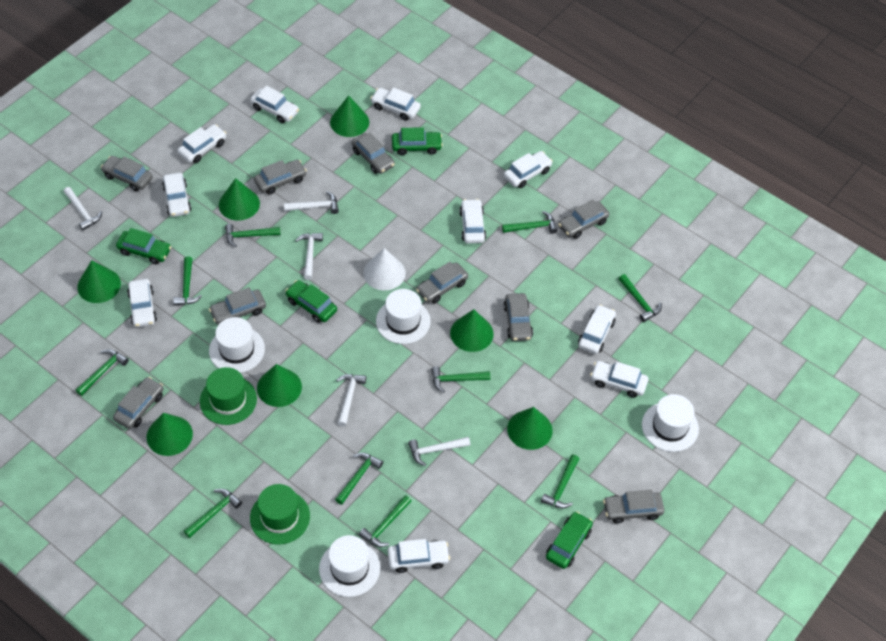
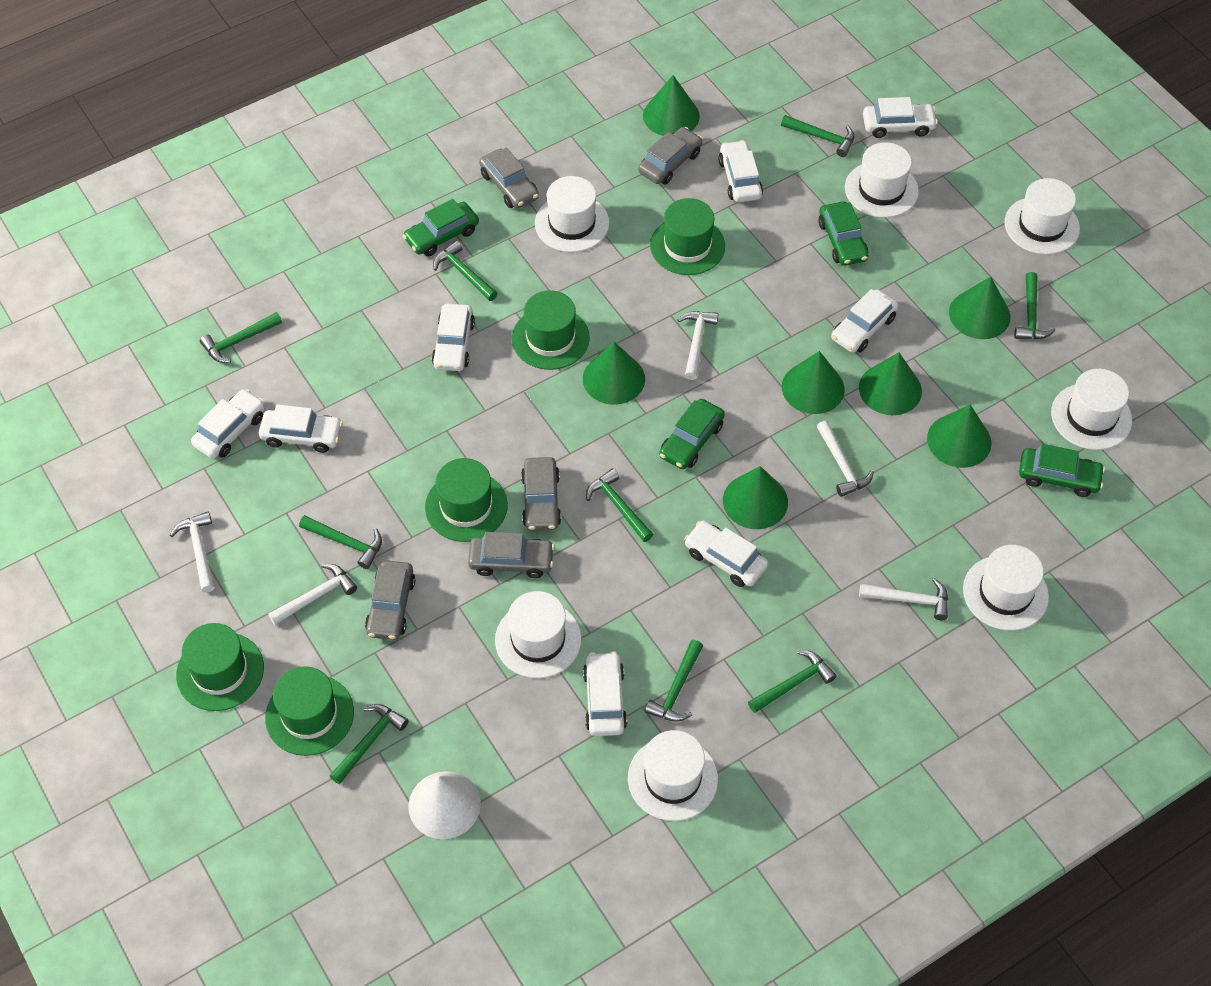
green hammer: [76,349,129,396] [173,257,202,306] [184,489,242,538] [225,224,281,247] [335,453,383,505] [359,495,412,547] [431,366,491,393] [502,211,558,234] [541,455,579,508] [619,274,662,322] = 10 -> [200,312,282,363] [299,515,382,569] [329,704,409,784] [433,240,498,301] [586,468,653,542] [645,640,703,722] [748,650,837,713] [781,115,855,157] [1014,272,1055,339] = 9
green hat: [200,367,257,425] [250,484,310,545] = 2 -> [176,623,264,711] [265,666,354,756] [425,458,508,542] [512,290,590,370] [650,198,725,275] = 5
grey car: [101,156,153,191] [113,377,164,429] [209,287,266,325] [254,160,307,195] [352,132,395,174] [416,262,468,304] [503,293,533,341] [558,199,609,239] [603,490,664,523] = 9 -> [365,560,415,640] [468,532,555,578] [479,148,539,209] [521,457,561,531] [638,127,702,184] = 5
white car: [127,279,157,327] [162,173,191,217] [177,124,226,163] [250,86,299,123] [370,87,421,121] [388,539,450,573] [459,199,486,244] [504,151,553,188] [578,305,616,354] [590,361,648,398] = 10 -> [191,389,265,459] [259,405,343,453] [432,304,475,371] [583,651,627,736] [684,521,768,587] [718,140,763,202] [831,289,899,353] [863,97,938,138] = 8
white hat: [209,317,265,373] [319,535,380,597] [376,289,431,344] [642,394,699,452] = 4 -> [495,591,582,678] [535,176,609,252] [628,730,718,821] [845,142,919,218] [963,545,1049,631] [1005,178,1080,255] [1051,369,1132,450] = 7

